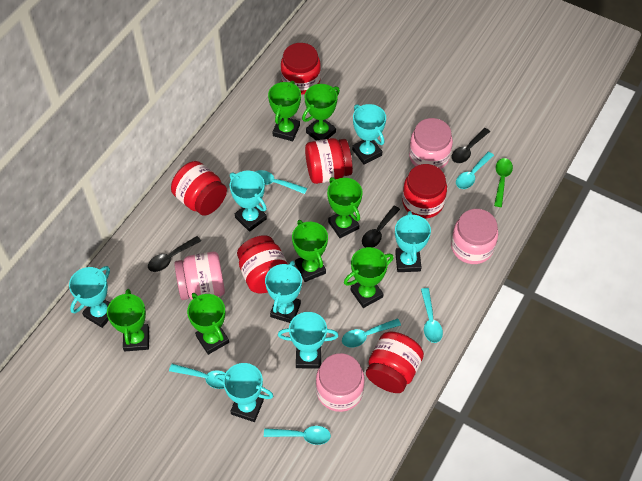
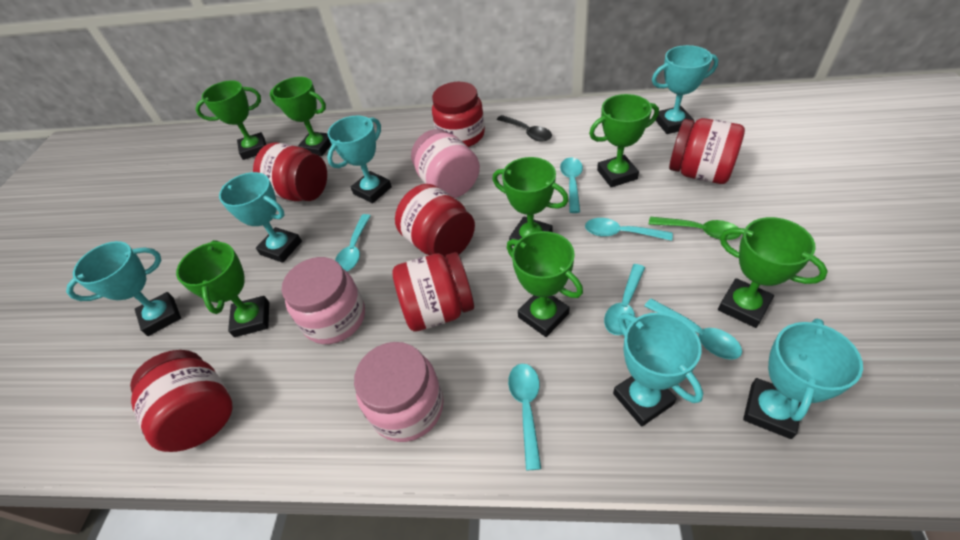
black spoon: [148,236,201,272] [362,206,400,248] [452,128,490,163] = 3 -> [497,115,552,141] = 1
pink jar: [174,252,225,300] [316,353,365,412] [409,118,453,169] [451,209,498,264] = 4 -> [282,257,365,344] [354,342,444,442] [411,129,480,198] = 3
turquoise trophy: [69,266,110,328] [215,363,273,422] [230,171,267,232] [265,261,302,323] [278,312,339,369] [352,104,386,165] [395,211,431,272] = 7 -> [66,241,181,336] [219,172,302,263] [327,116,392,204] [613,313,703,427] [652,45,718,134] [743,319,863,439] = 6

